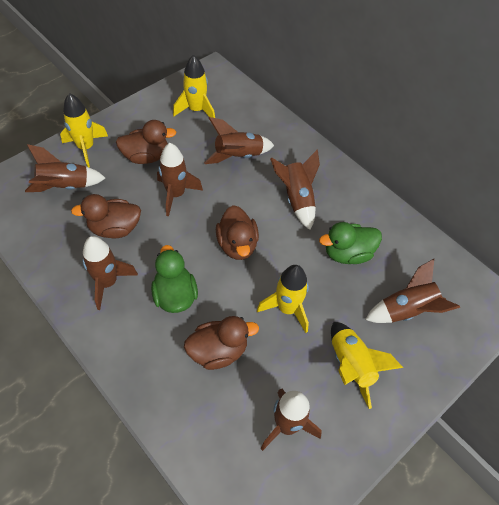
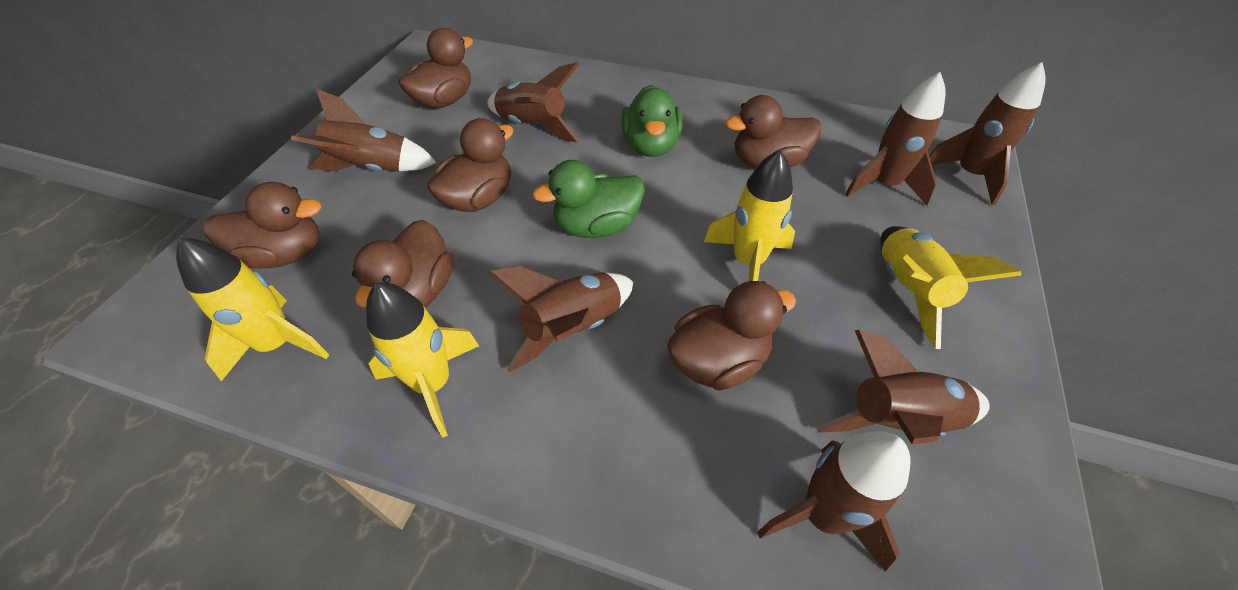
brown duck: [71,194,141,238] [116,120,176,164] [184,316,259,370] [216,205,259,260] = 4 -> [204,182,321,269] [352,220,453,308] [398,28,473,109] [427,118,514,212] [667,281,796,391] [725,95,821,168] = 6

